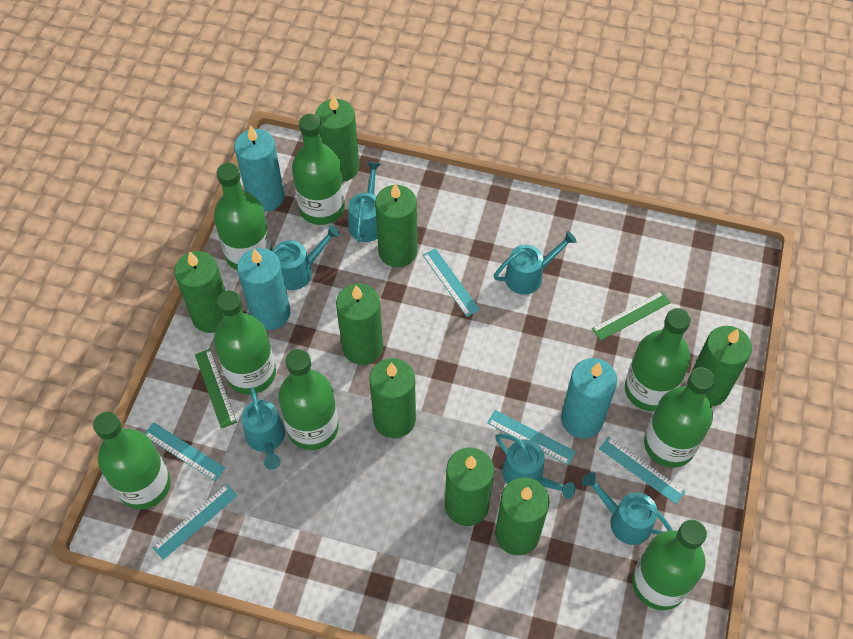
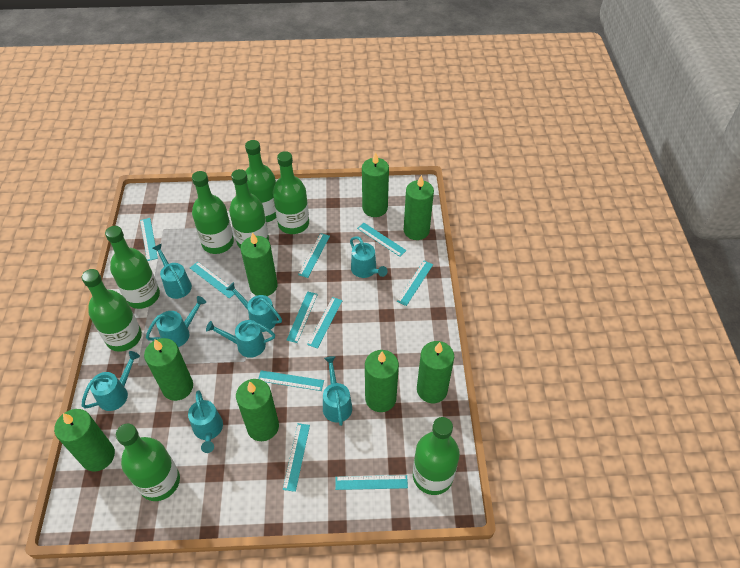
green ruler: [195,349,237,429] [592,291,671,341] = 2 -> none = 0
turquoise candle: [234,125,285,212] [237,248,290,330] [561,358,617,438] = 3 -> none = 0
turquoise ruler: [144,422,225,481] [152,484,238,560] [423,248,480,317] [487,410,576,465] [599,437,686,504] = 5 -> [140,218,158,261] [190,262,234,299] [258,370,324,391] [283,423,310,492] [287,291,318,343] [298,233,330,278] [307,297,343,349] [335,475,408,490] [357,223,407,257] [397,261,433,306] = 10
turquoise watering can: [241,387,285,470] [272,225,340,290] [348,162,381,242] [494,231,577,295] [495,434,576,499] [582,472,672,545] = 6 -> [82,351,140,411] [146,296,206,347] [153,244,192,299] [188,390,223,453] [206,320,275,358] [226,282,282,332] [323,356,352,426] [350,236,388,278] = 8

